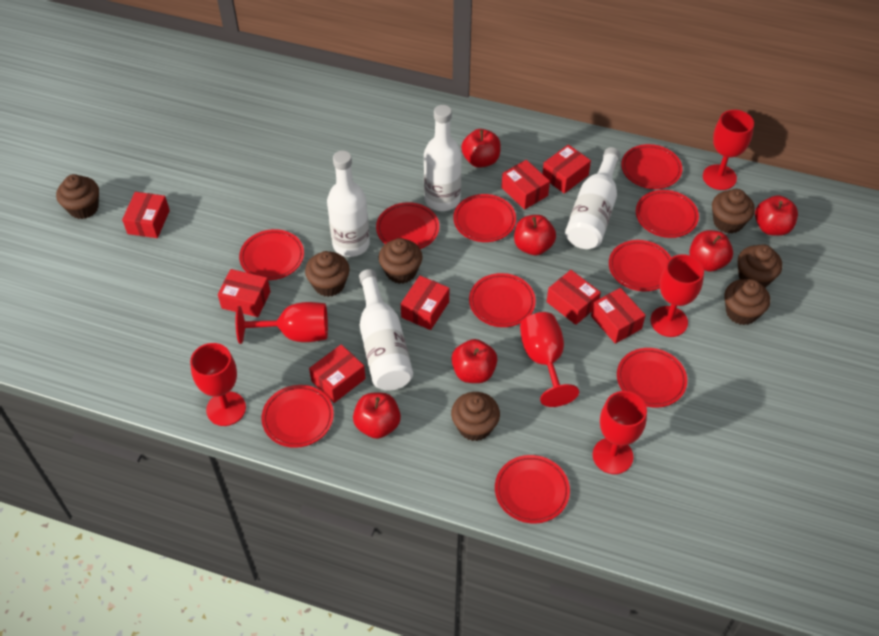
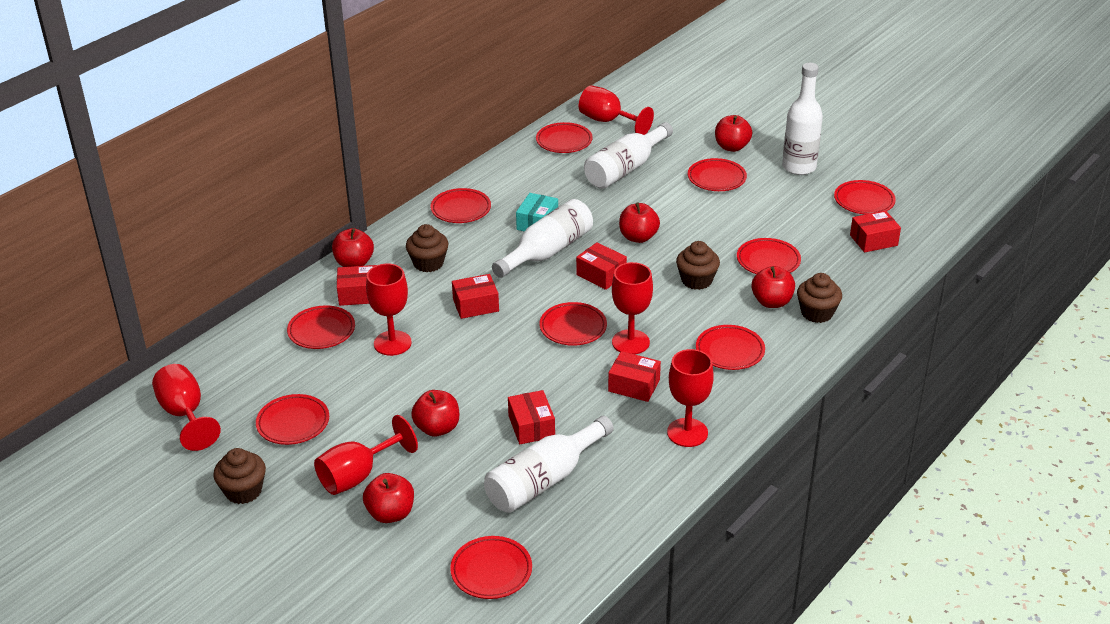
brown cupcake: [56,174,99,219] [305,251,350,297] [379,238,423,284] [451,392,500,441] [712,189,755,234] [725,279,770,325] [738,244,782,288] = 7 -> [213,448,266,504] [406,224,448,272] [676,241,720,290] [797,273,842,323] = 4
red box: [122,192,170,238] [218,269,270,317] [309,344,366,403] [401,276,449,330] [501,160,550,210] [542,145,591,194] [547,270,601,325] [591,288,646,344] = 8 -> [337,265,377,306] [452,274,499,319] [508,390,555,444] [576,242,627,290] [608,351,661,402] [850,211,901,253] = 6
turquoise box: none = 0 -> [516,193,558,232] = 1

